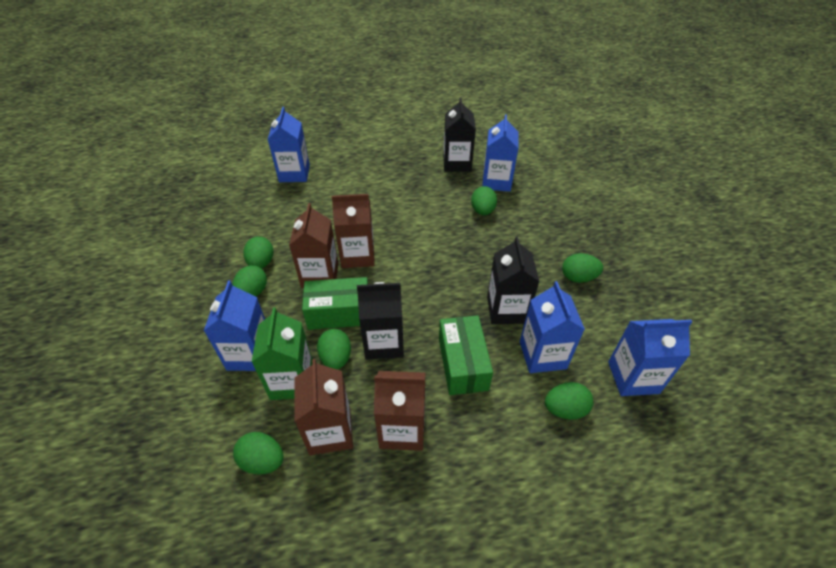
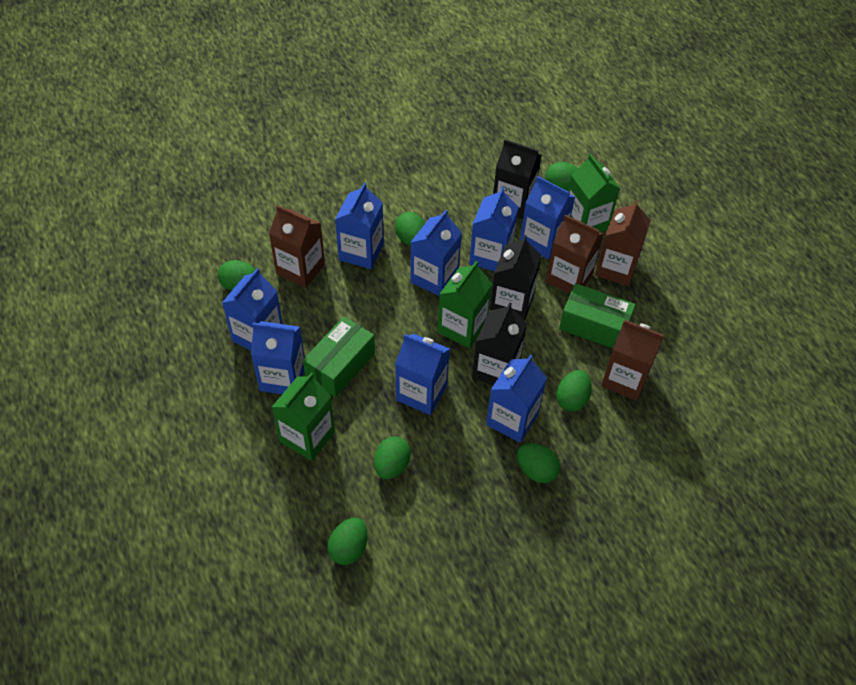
blue carton: [204,281,265,371] [268,107,310,182] [482,114,518,192] [520,281,585,373] [608,319,692,396] = 5 -> [222,268,283,350] [251,321,305,394] [335,182,384,269] [395,333,450,415] [410,210,462,296] [469,187,519,271] [486,355,547,443] [520,176,575,259] = 8
green carton: [252,307,312,400] = 1 -> [272,373,335,461] [438,261,492,348] [568,154,620,232] = 3

